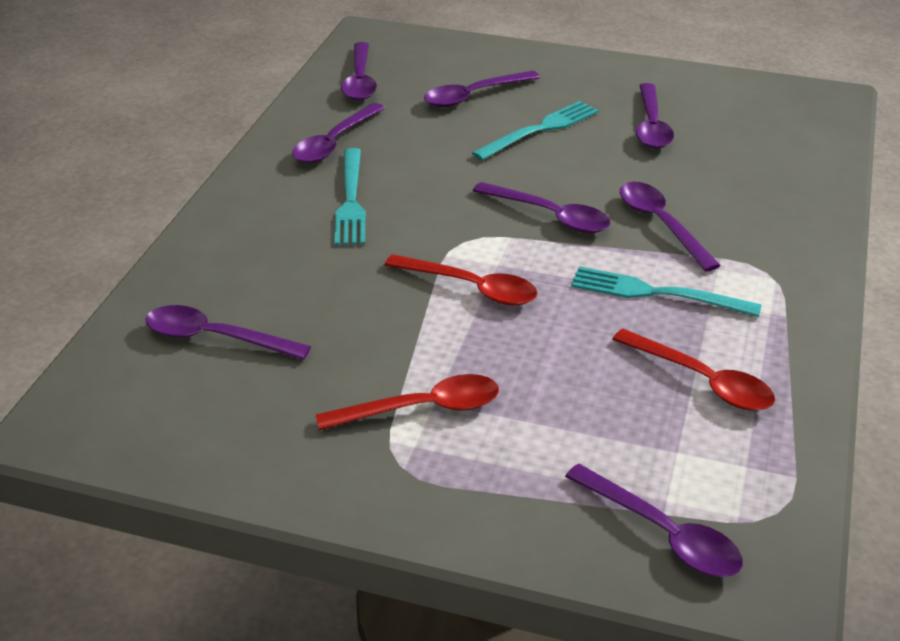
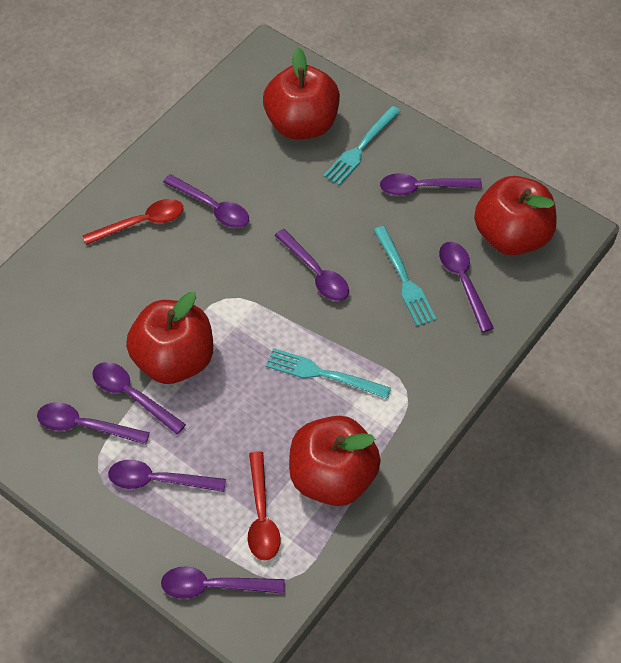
red apple: none = 0 -> [126,292,213,384] [263,47,340,139] [289,416,381,506] [474,176,557,255] = 4
red spoon: [316,374,499,430] [385,254,537,305] [612,329,775,411] = 3 -> [82,199,184,245] [248,451,281,561] = 2

